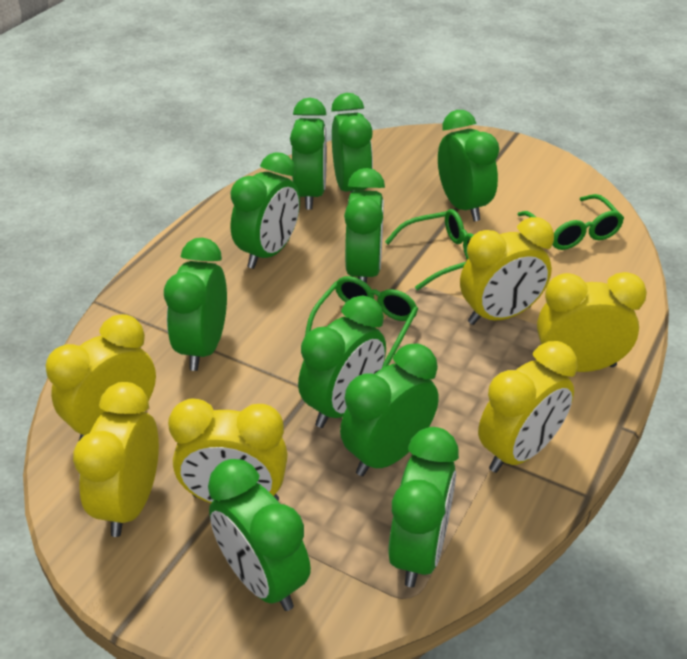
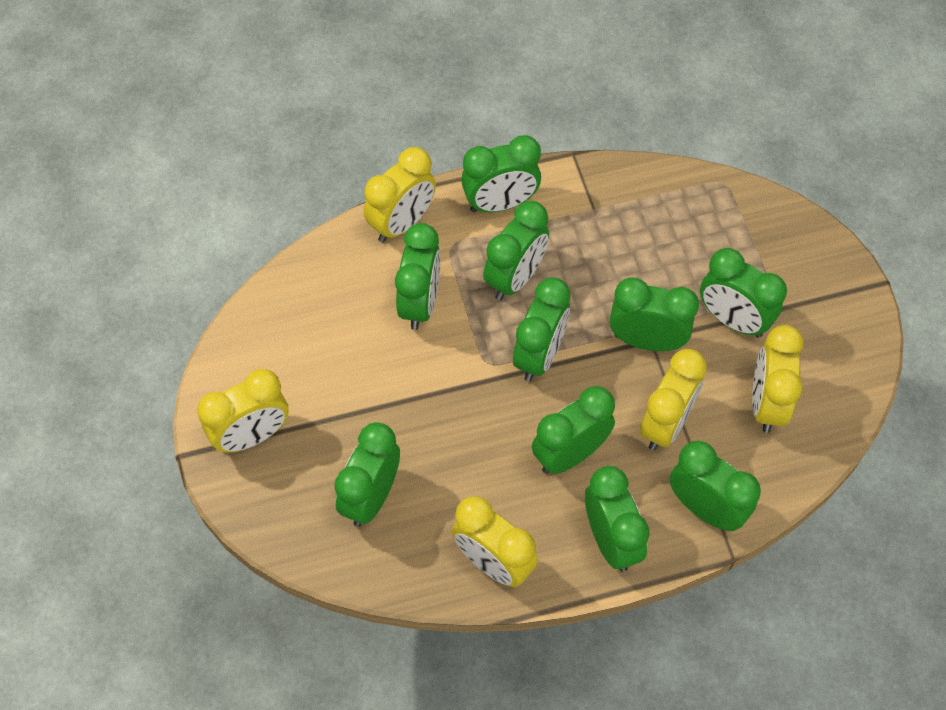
green glasses: [305,276,418,368] [385,209,474,290] [517,194,624,250] = 3 -> none = 0
yellow clock: [46,314,156,440] [73,382,159,537] [168,398,288,503] [460,217,554,325] [478,341,578,473] [537,272,647,372] = 6 -> [197,369,289,453] [364,147,436,242] [452,496,538,587] [640,349,707,451] [752,325,803,433] = 5

